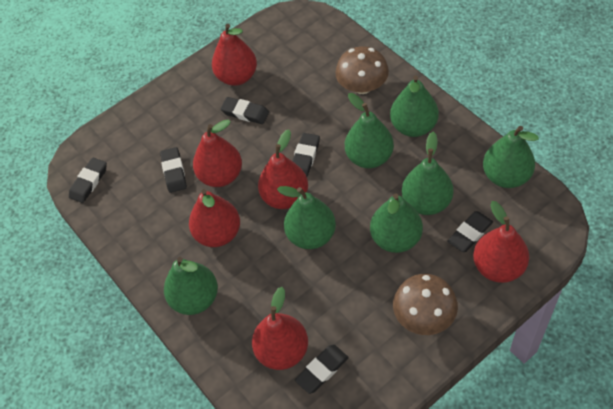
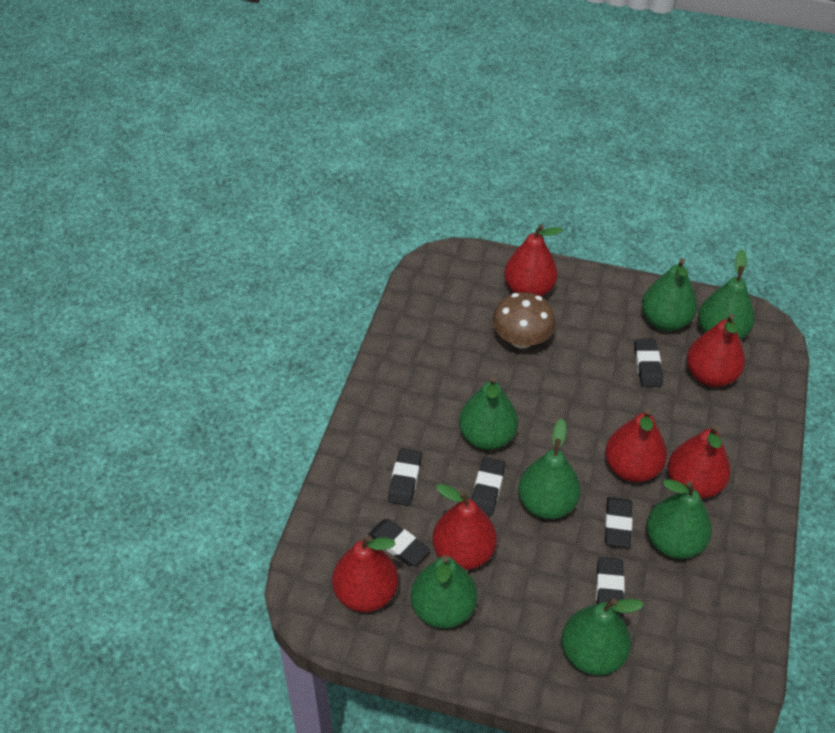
brown mushroom: [335,46,389,94] [393,274,458,335] = 2 -> [492,292,555,348] = 1

